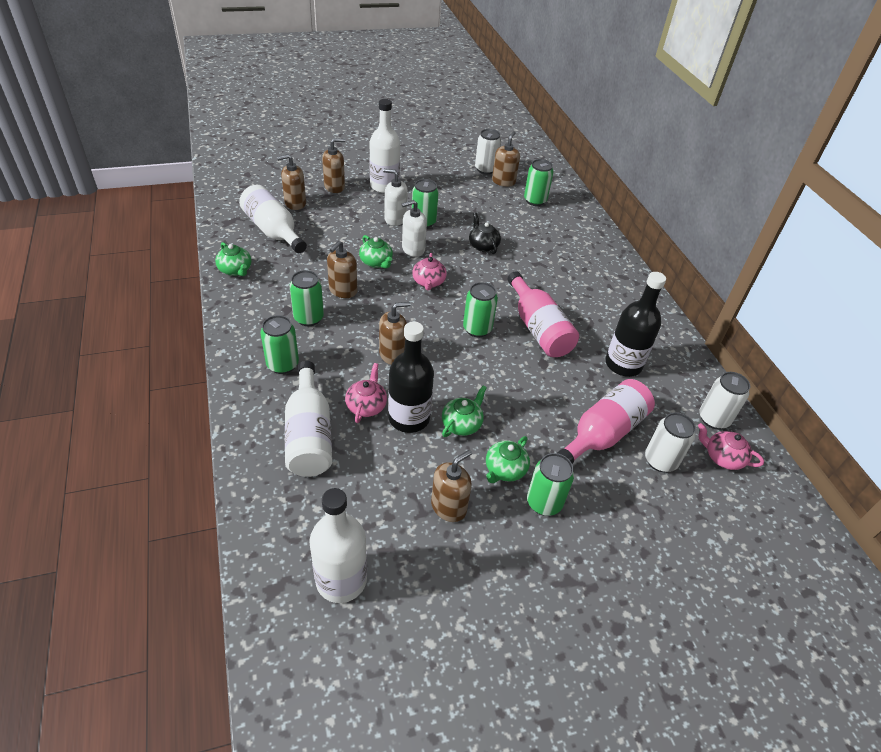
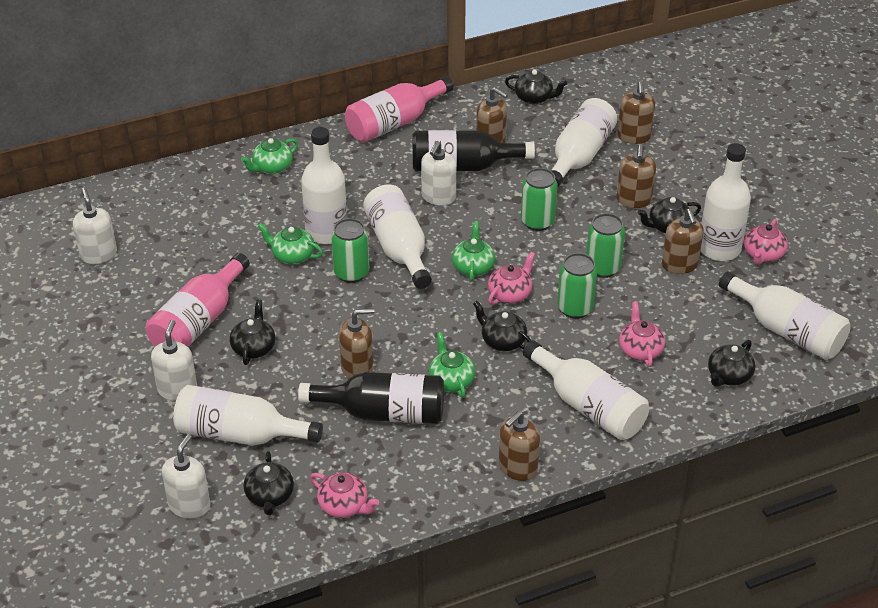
black teapot: [469,213,501,254] = 1 -> [229,299,276,365] [244,451,294,515] [473,301,531,351] [505,70,567,104] [637,197,701,233] [708,340,755,387] = 6
green can: [261,315,299,374] [290,270,324,326] [412,179,439,228] [463,282,498,337] [524,159,553,206] [527,453,574,516] = 6 -> [331,218,369,283] [521,168,557,231] [557,253,597,319] [586,213,625,278] = 4
pink teapot: [345,363,387,423] [412,253,447,291] [698,423,764,470] = 3 -> [310,472,379,518] [488,252,535,305] [619,301,665,367] [744,219,788,265] = 4
white bottle: [239,185,307,253] [285,361,332,477] [309,488,367,603] [369,99,400,193] = 4 -> [173,385,323,446] [301,127,347,244] [363,184,432,289] [523,340,649,440] [551,98,617,188] [701,143,751,261] [719,271,851,360] = 7
white can: [475,129,501,174] [645,412,696,472] [700,372,750,429] = 3 -> none = 0
white soap dispenser: [383,169,408,226] [402,200,427,257] = 2 -> [73,188,117,264] [151,320,197,401] [162,434,210,519] [421,141,456,206] = 4

